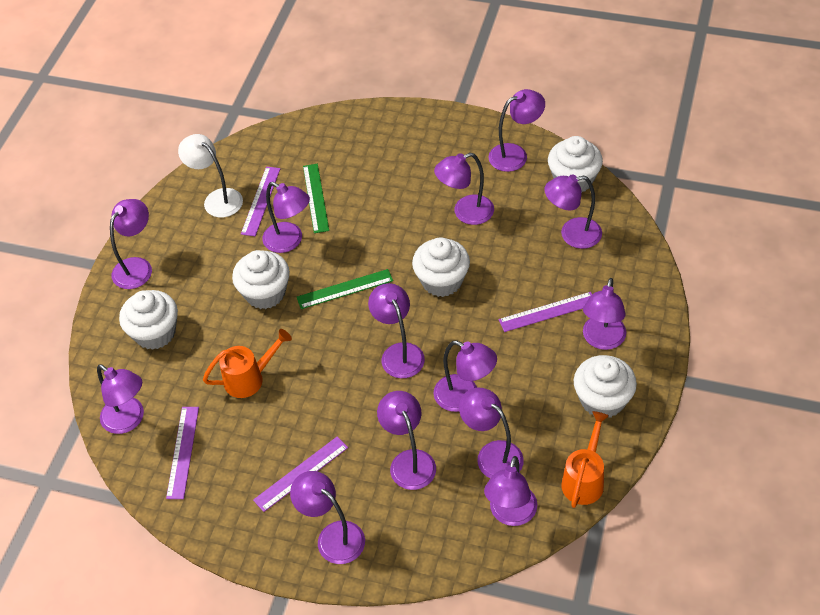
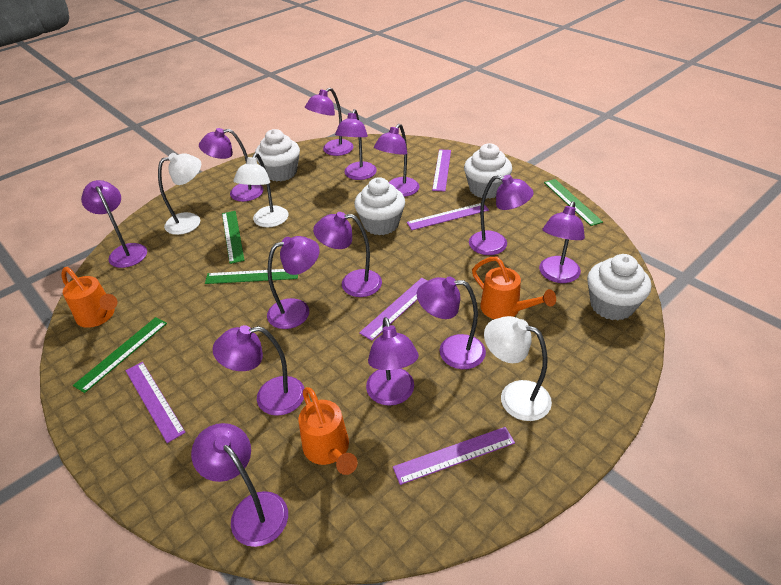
green ruler: [297,269,393,309] [303,164,329,233] = 2 -> [73,317,167,393] [205,269,298,284] [222,211,245,264] [544,179,603,226] = 4
orange watering can: [203,329,292,398] [561,411,609,508] = 2 -> [62,267,118,328] [298,387,358,475] [472,257,556,319] = 3
purple ruler: [166,407,199,499] [241,166,280,236] [253,436,348,512] [499,292,592,332] = 4 -> [126,362,186,443] [359,278,428,341] [393,427,515,485] [407,203,489,230] [432,150,451,191] = 5
white cupcake: [119,290,178,350] [232,250,290,309] [412,237,470,297] [548,136,603,192] [574,355,637,418] = 5 -> [255,129,300,181] [354,177,405,235] [464,143,512,199] [587,254,651,321] = 4
white lamp: [178,134,243,217] = 1 -> [158,153,201,235] [233,153,288,227] [484,316,552,421] = 3

